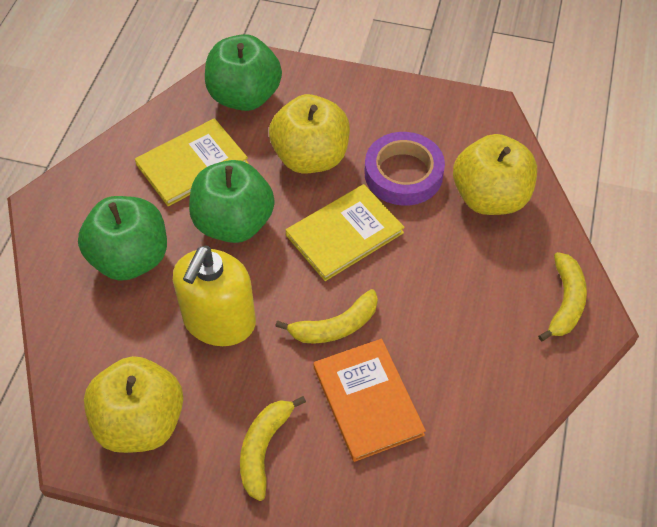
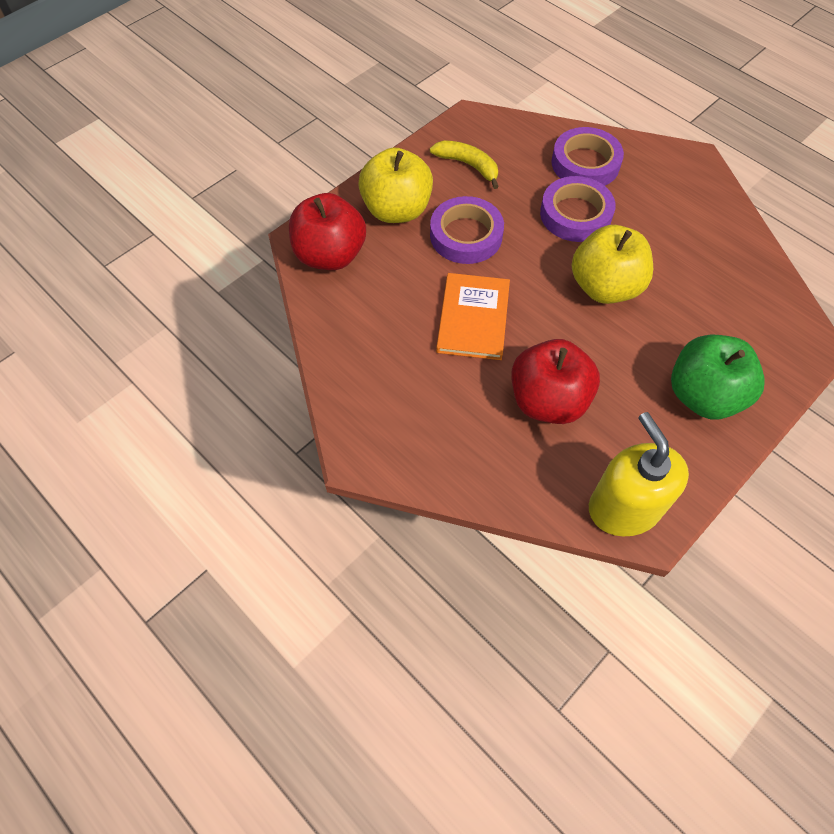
green apple: [78,196,167,281] [189,160,275,243] [205,34,282,111] = 3 -> [671,334,765,419] = 1
purple tape: [364,132,445,206] = 1 -> [430,196,504,264] [540,176,616,242] [551,127,624,186] = 3
red apple: none = 0 -> [289,193,366,270] [511,339,600,424] = 2
yellow apple: [84,356,184,453] [269,94,350,174] [453,134,537,215] = 3 -> [358,148,433,223] [572,225,653,304] = 2
yellow banana: [240,396,306,501] [275,289,378,343] [538,252,587,341] = 3 -> [430,140,499,189] = 1
yellow book: [135,118,249,206] [286,184,405,281] = 2 -> none = 0

